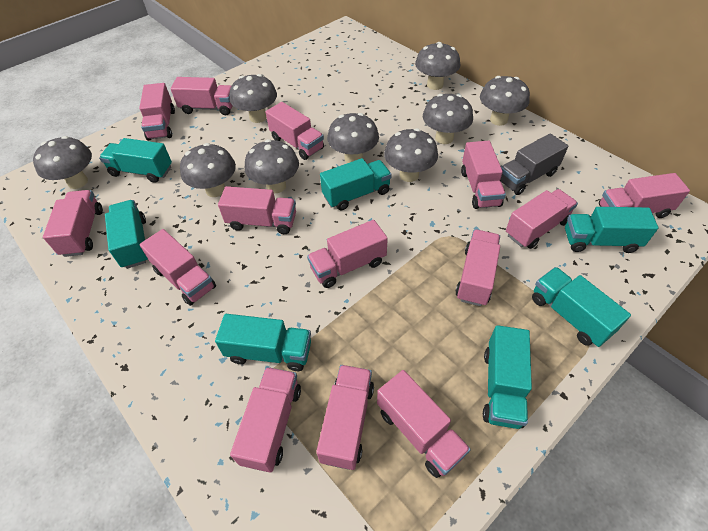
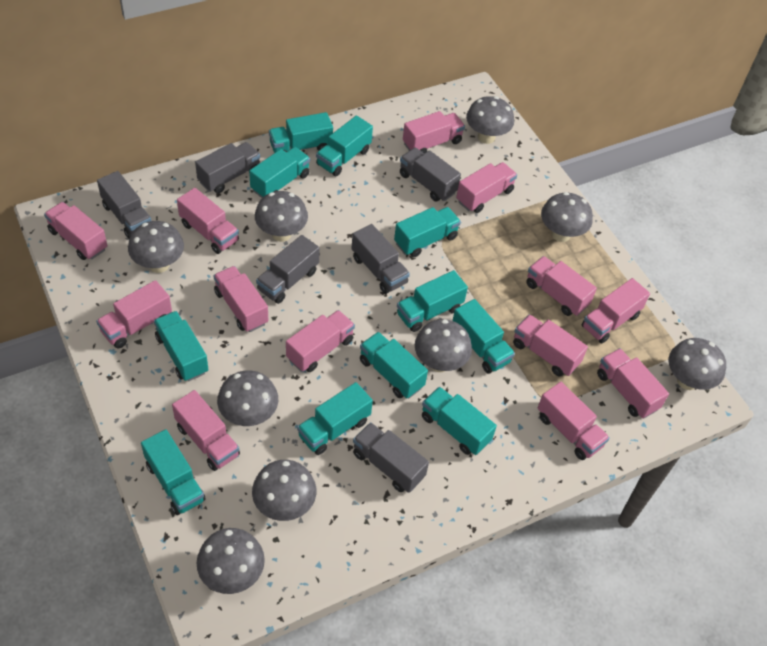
grey truck: [500,134,568,195] = 1 -> [97,171,151,239] [195,142,260,193] [256,235,320,304] [352,224,410,294] [353,422,429,493] [400,148,461,202] = 6
pink truck: [43,190,103,257] [139,83,175,141] [140,229,216,306] [171,77,232,115] [218,186,296,234] [230,367,301,473] [265,102,324,160] [307,220,388,288] [316,365,374,470] [377,370,471,478] [455,230,500,306] [461,141,506,209] [506,189,578,249] [599,173,690,218] = 14 -> [44,202,107,260] [96,280,172,348] [172,390,240,471] [177,188,239,254] [214,266,269,332] [286,310,355,372] [403,111,465,154] [456,162,517,213] [513,314,588,377] [526,256,597,316] [537,382,610,460] [581,278,650,343] [597,348,669,419] = 13
turquoise truck: [99,138,172,183] [105,200,148,269] [215,314,311,371] [320,158,392,210] [483,325,532,429] [532,267,631,347] [565,207,659,253] = 7 -> [141,429,206,515] [154,311,209,381] [249,147,310,198] [269,112,333,153] [297,382,373,455] [316,116,373,176] [360,332,428,399] [394,207,461,257] [397,270,468,332] [422,387,497,455] [452,299,515,374] = 11

